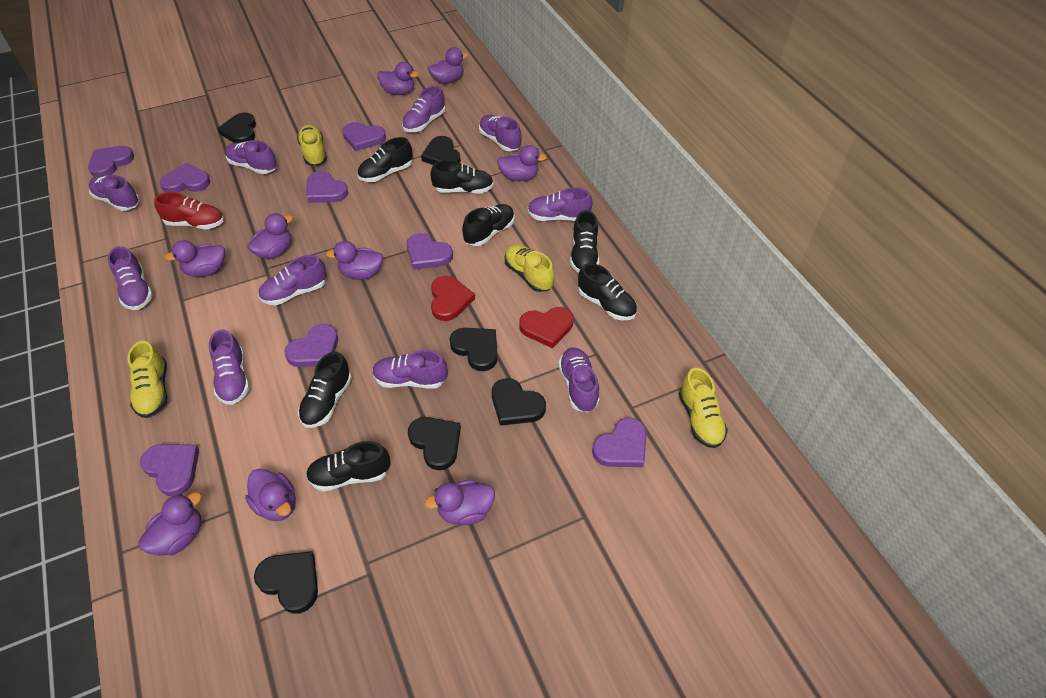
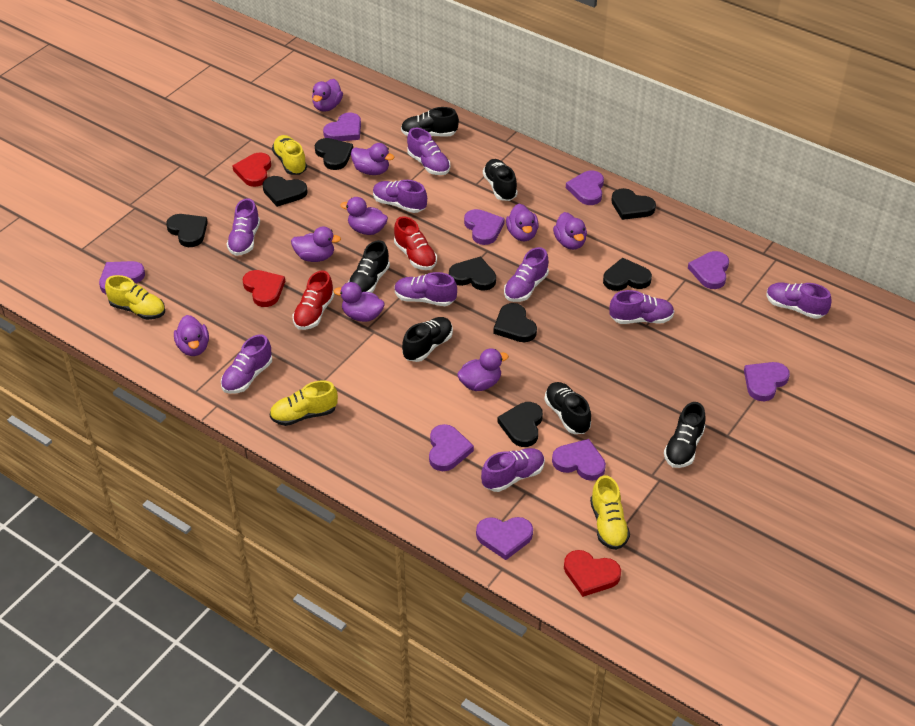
black heart: [217,113,256,143] [254,551,318,614] [408,417,461,470] [421,136,461,165] [450,328,498,371] [492,378,546,426] = 6 -> [166,214,208,247] [262,176,308,207] [315,138,353,170] [449,256,496,291] [493,303,537,342] [497,402,543,447] [603,258,652,291] [611,188,656,220] = 8
black shoe: [298,351,352,428] [306,441,390,492] [357,137,413,182] [430,160,494,194] [462,204,514,246] [570,210,599,273] [578,263,637,320] = 7 -> [348,240,390,293] [401,107,459,137] [402,317,453,362] [483,159,518,201] [544,382,591,434] [664,402,706,468] = 6
purple heart: [88,146,134,177] [140,444,199,496] [160,163,210,193] [285,324,338,367] [307,171,348,203] [342,122,386,151] [406,233,453,270] [592,418,647,467] = 8 -> [99,261,145,295] [323,112,361,141] [429,424,474,471] [464,209,505,245] [476,517,533,560] [552,439,606,481] [566,170,604,205] [688,251,729,289] [744,362,790,401] = 9
purple shoe: [89,175,140,211] [108,246,153,310] [209,329,249,405] [226,140,277,174] [258,255,327,305] [372,350,448,389] [402,86,445,132] [479,115,522,151] [528,188,593,221] [558,348,600,413] = 10 -> [221,334,272,394] [227,198,260,256] [373,180,427,213] [394,272,457,306] [407,128,450,175] [481,448,545,492] [504,247,549,302] [609,290,674,324] [766,282,832,319] = 9
red heart: [431,276,475,321] [520,307,573,348] = 2 -> [232,152,271,187] [243,270,285,307] [564,550,621,597] = 3
red shoe: [154,192,224,230] = 1 -> [292,270,334,330] [394,216,437,270] = 2

